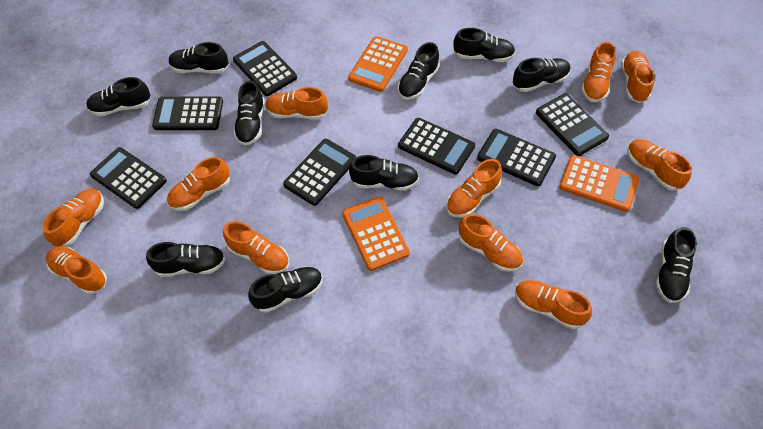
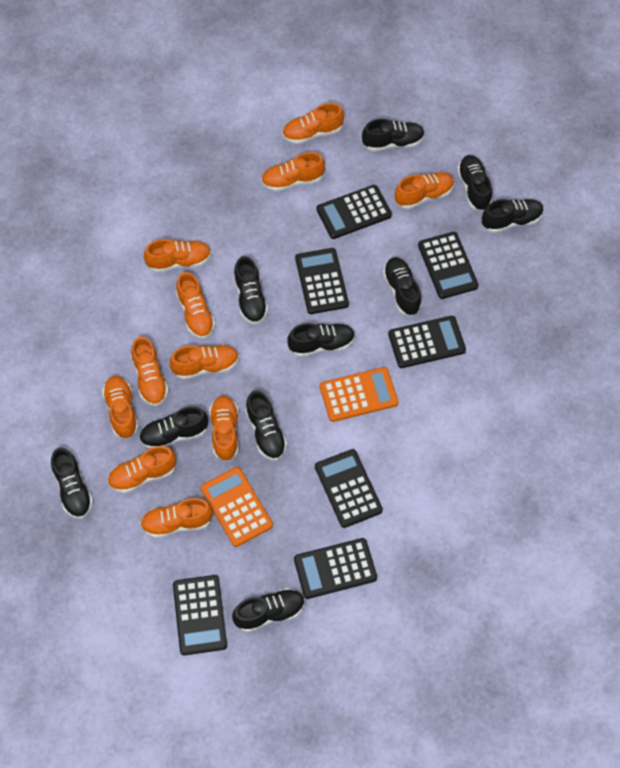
orange calculator: [342,197,410,271] [348,36,408,92] [559,155,639,212] = 3 -> [201,467,273,547] [320,367,398,422] = 2

